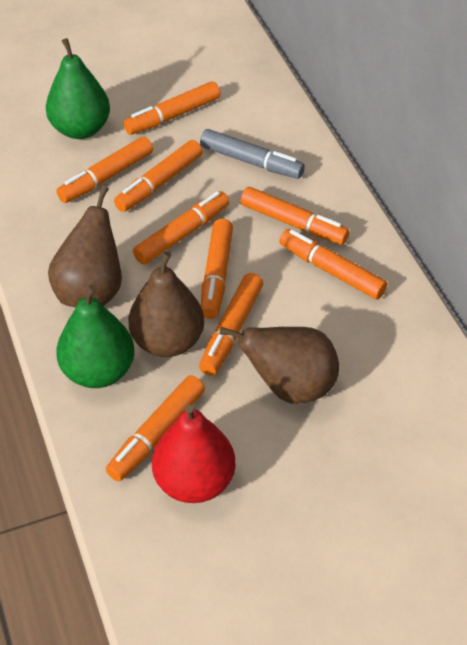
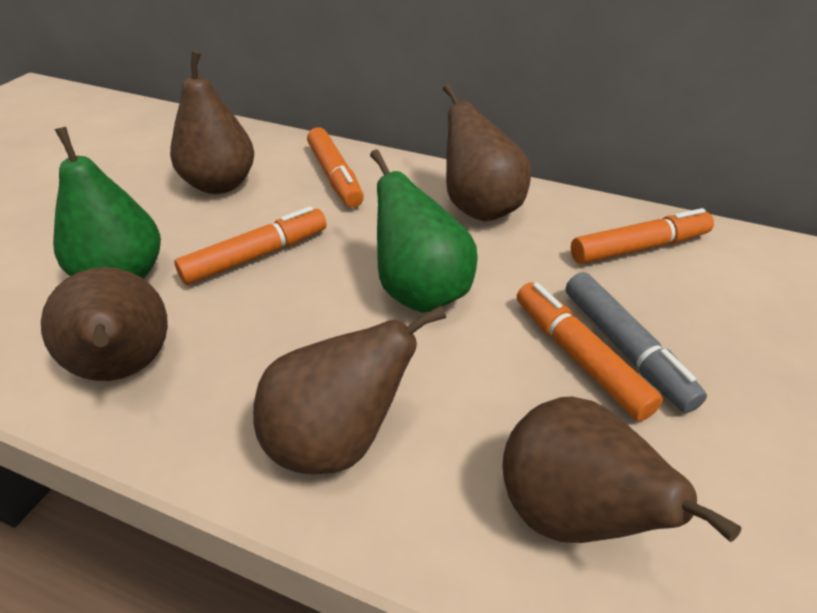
brown pear: [48,186,122,307] [128,251,204,357] [219,327,339,404] = 3 -> [41,267,168,381] [170,50,254,194] [253,305,446,475] [443,84,531,221] [502,396,741,543] = 5
orange marker: [56,137,153,203] [106,375,205,481] [114,140,203,212] [123,81,220,135] [133,191,229,265] [199,273,263,376] [201,219,233,319] [240,187,350,245] [279,229,388,300] = 9 -> [174,206,327,285] [307,128,364,208] [517,282,663,421] [571,208,714,264] = 4
red pear: [152,404,236,503] = 1 -> none = 0

